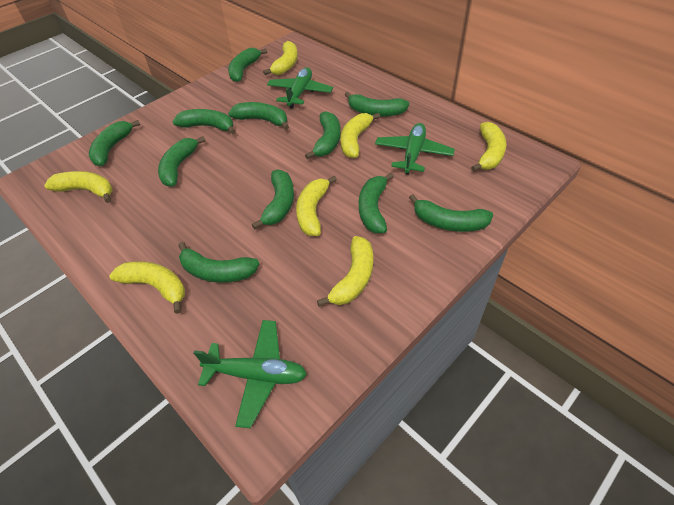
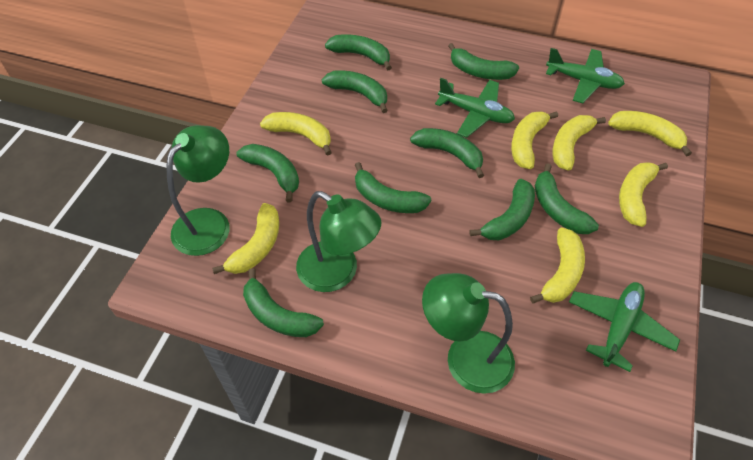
green banana: [89,120,140,166] [158,136,206,187] [173,109,235,134] [178,242,260,283] [228,48,267,82] [228,102,289,130] [252,169,294,229] [305,111,341,159] [345,92,409,117] [359,173,394,233] [409,194,494,232] = 11 -> [236,144,299,202] [243,269,324,337] [322,70,388,113] [325,34,392,70] [355,162,431,213] [410,128,484,178] [448,43,519,80] [469,179,535,240] [535,163,599,234] = 9
green lamp: none = 0 -> [166,125,230,256] [296,191,381,292] [422,273,515,394] = 3

